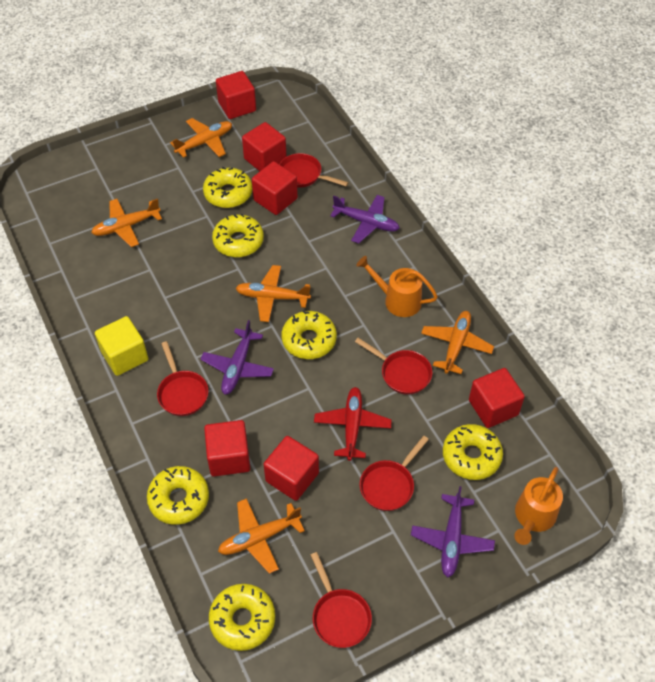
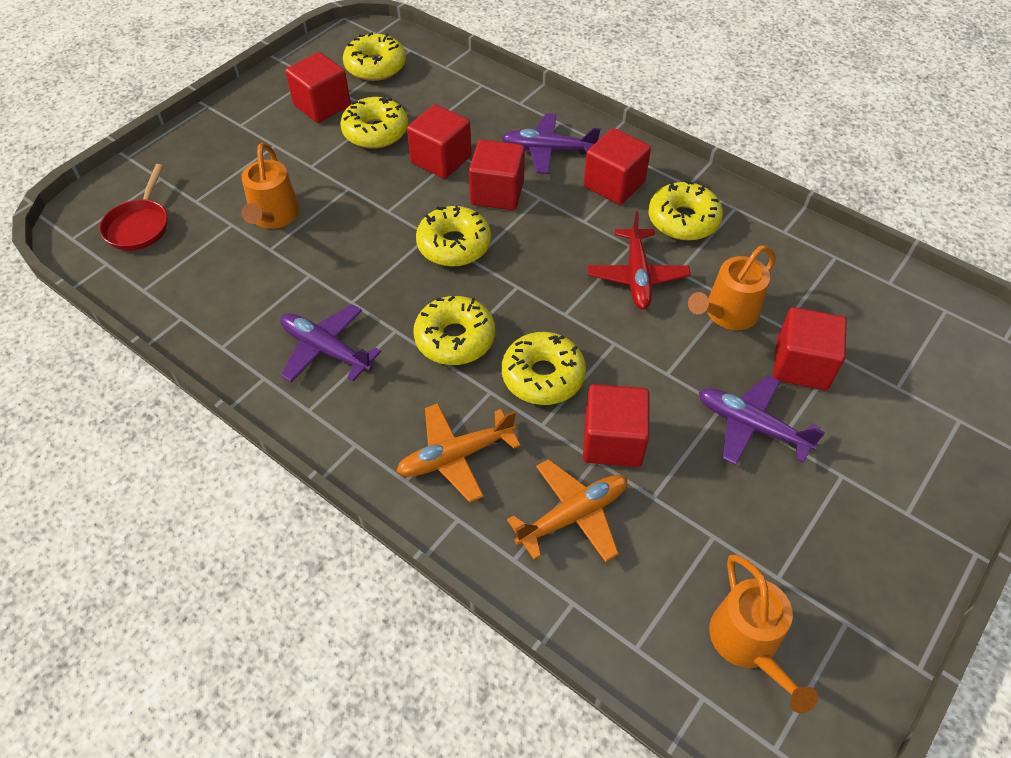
orange plane: [91,199,162,247] [170,118,232,158] [218,498,305,574] [236,265,311,322] [421,311,494,374] = 5 -> [396,403,521,502] [507,459,627,562] = 2
orange watering can: [356,256,438,317] [514,467,563,545] = 2 -> [241,143,300,229] [688,245,776,330] [709,555,818,713] = 3
red pan: [157,341,209,416] [279,153,349,188] [311,552,372,648] [355,338,433,395] [360,436,429,511] = 5 -> [99,164,168,251] = 1
yellow cube: [95,316,149,376] = 1 -> none = 0

